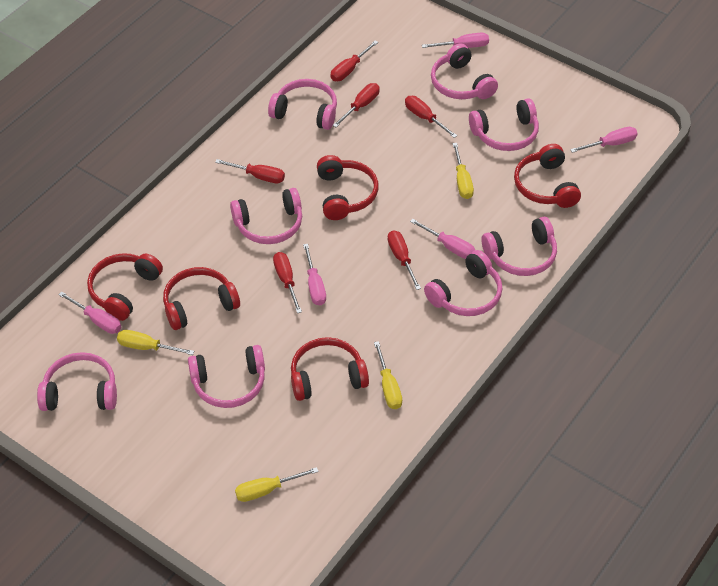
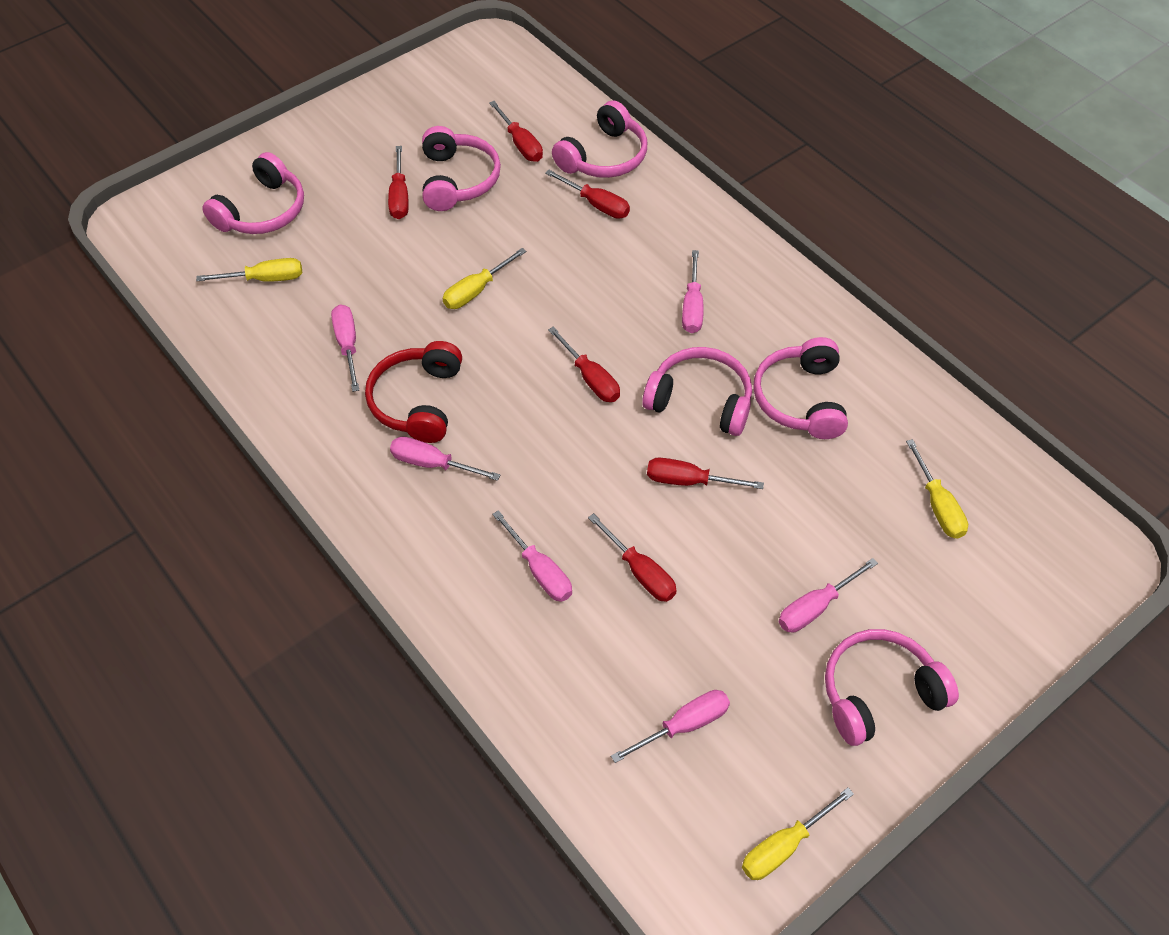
pink headphones: [37,352,117,411] [188,345,265,408] [230,188,302,244] [268,79,337,130] [424,250,503,316] [431,43,498,99] [469,98,539,151] [482,217,557,276] = 8 -> [202,152,304,234] [422,126,501,211] [552,100,647,178] [642,347,752,436] [753,337,848,439] [825,629,959,746] = 6
pink screwdriver: [58,291,121,334] [303,244,326,306] [410,219,475,259] [422,33,489,48] [570,127,638,153] = 5 -> [331,305,359,392] [390,437,500,481] [492,510,572,602] [611,690,730,763] [682,250,704,333] [779,558,878,633] = 6
red headphones: [87,253,163,321] [163,267,240,330] [291,337,369,401] [317,155,378,220] [514,144,581,208] = 5 -> [365,341,462,443] = 1

